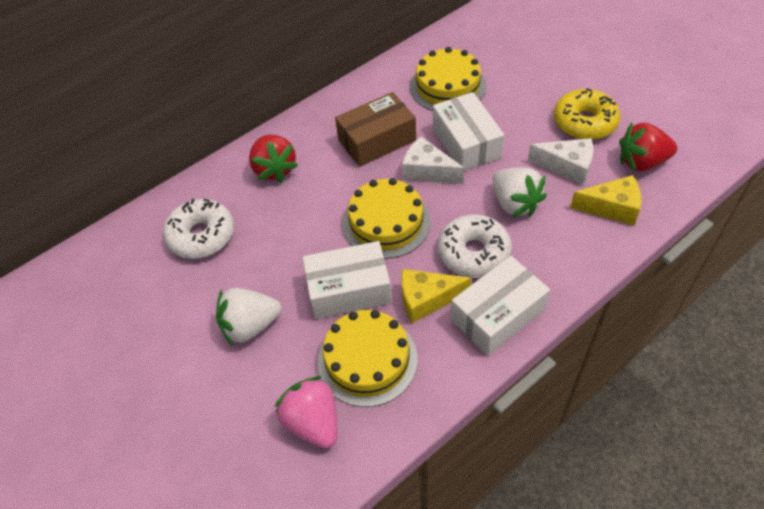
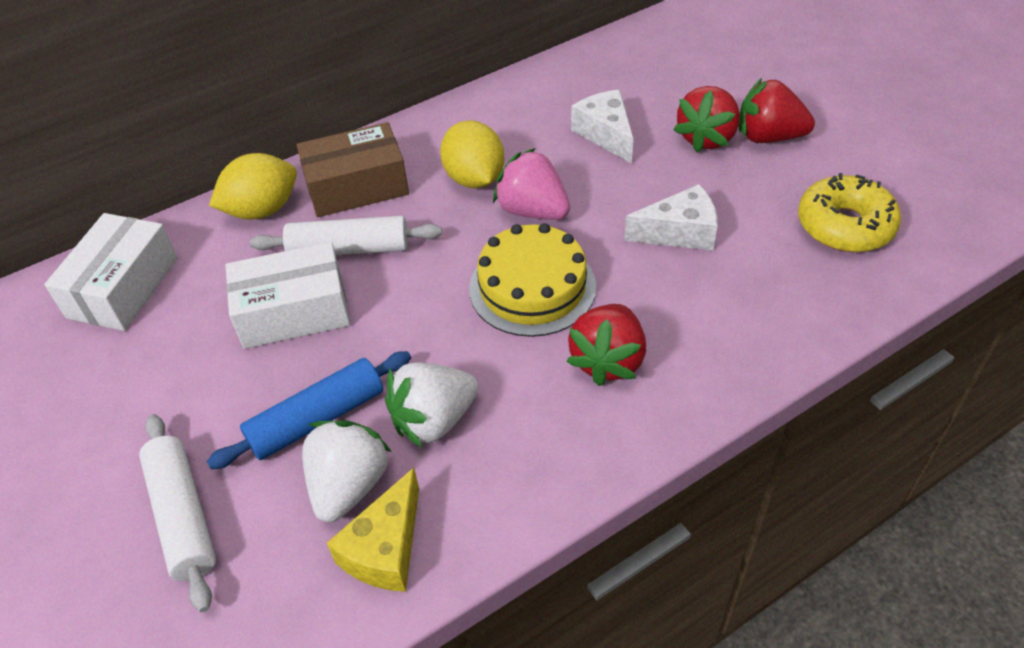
blue rolling pin: none = 0 -> [207,351,411,469] = 1
red strawberry: [249,135,298,182] [619,122,677,172] = 2 -> [566,304,646,386] [674,86,740,153] [739,78,815,143] = 3
white box: [303,241,392,319] [433,92,504,171] [451,256,550,356] = 3 -> [44,213,178,331] [226,242,350,349] = 2
white donut: [163,199,234,259] [438,215,512,278] = 2 -> none = 0
white rolling pin: none = 0 -> [139,414,216,613] [250,216,442,255] = 2
yellow cake: [318,310,418,407] [343,178,431,259] [410,47,486,111] = 3 -> [469,223,596,337] = 1
yellow cheese: [401,269,472,323] [570,175,641,225] = 2 -> [327,468,419,592] = 1
yellow lemon: none = 0 -> [209,153,297,220] [440,120,504,188] = 2

